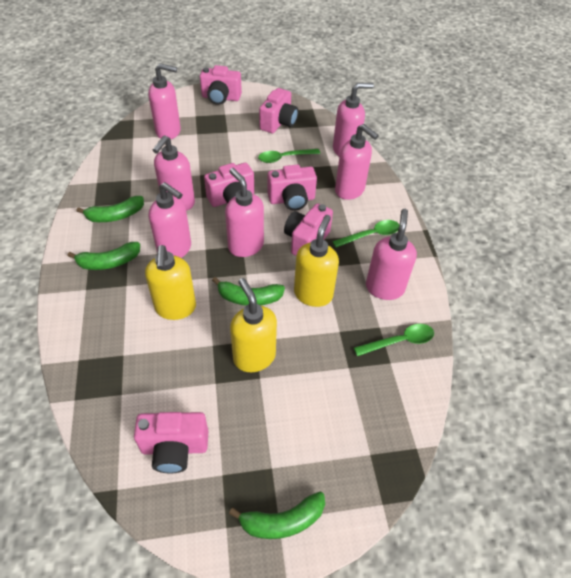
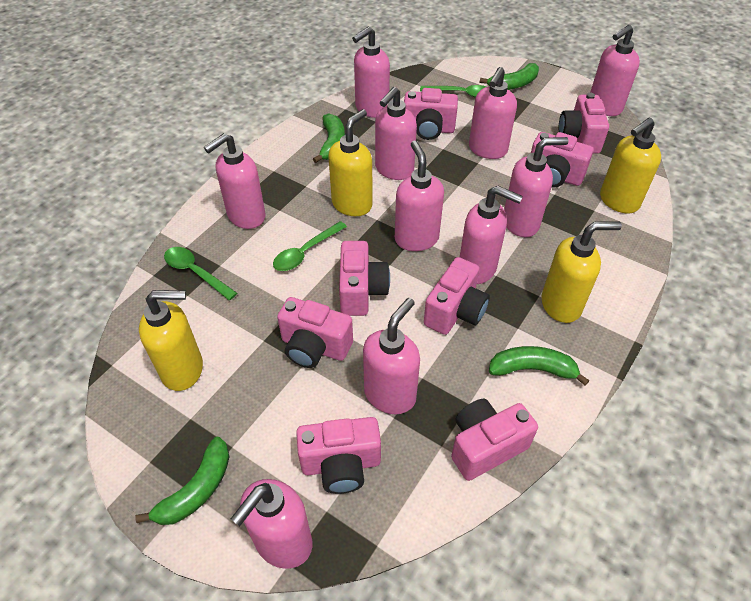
pink camera: [134,412,208,473] [200,65,242,105] [204,163,254,207] [259,88,298,133] [267,165,317,211] [284,203,333,256] = 6 -> [277,297,353,368] [296,417,381,494] [339,241,390,316] [404,88,458,140] [424,257,490,335] [451,399,538,481] [531,132,593,188] [559,93,609,154] = 8
pink soap dispenser: [148,64,181,139] [149,182,191,258] [153,135,195,211] [225,168,264,257] [333,83,374,156] [335,124,379,200] [366,209,417,300] = 7 -> [204,133,265,229] [231,479,312,569] [352,26,390,118] [363,298,420,414] [375,87,417,180] [395,141,444,251] [460,186,523,284] [469,67,517,159] [504,137,568,237] [590,25,640,116] = 10
yellow soap dispenser: [145,245,196,320] [230,278,277,372] [294,215,339,307] = 3 -> [139,290,203,391] [328,109,373,216] [541,222,622,323] [600,118,661,213] = 4

